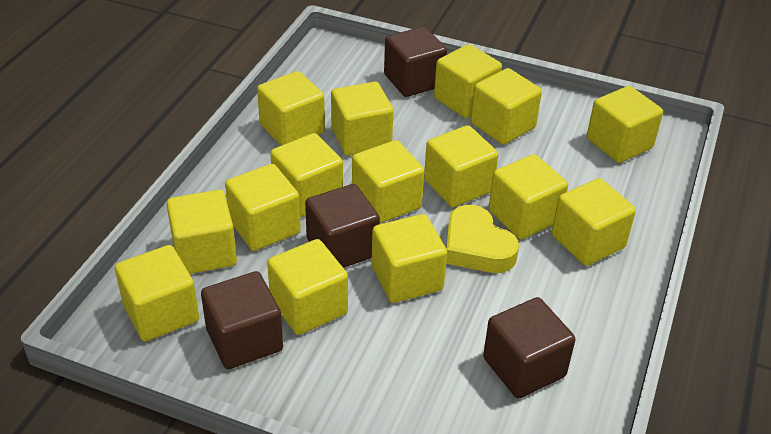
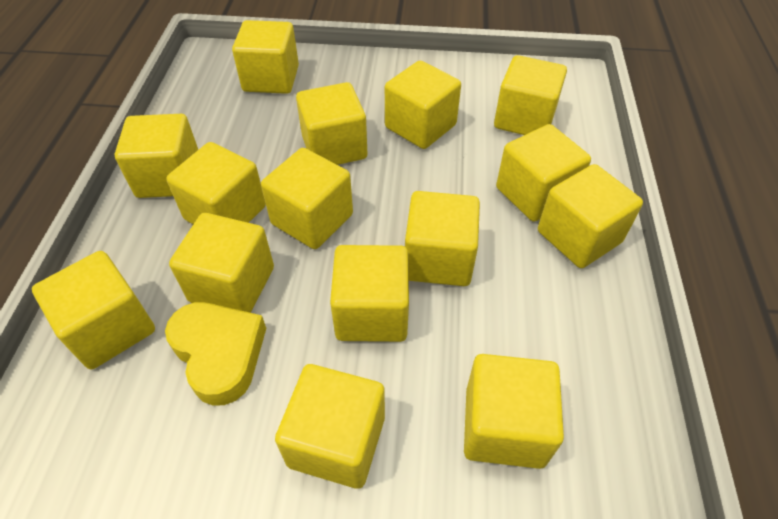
brown cube: [201,271,283,369] [305,184,380,268] [384,27,447,97] [483,297,575,399] = 4 -> none = 0

